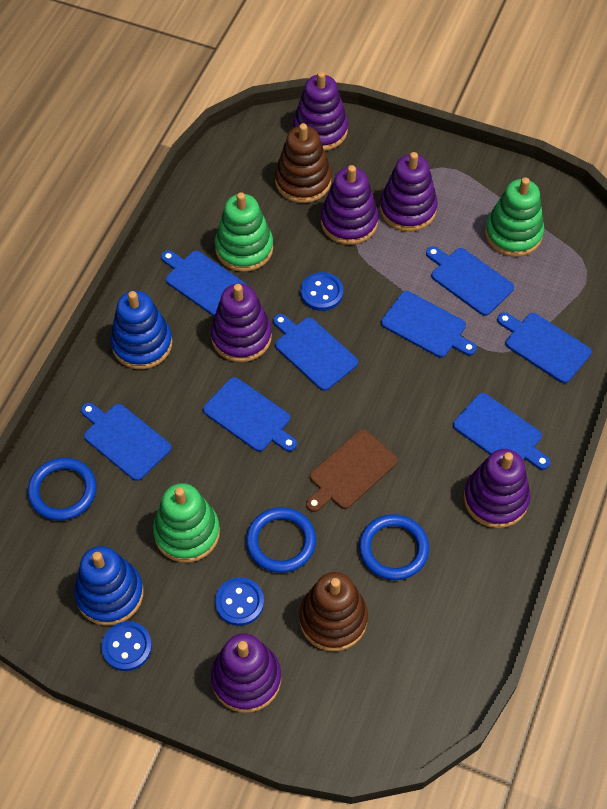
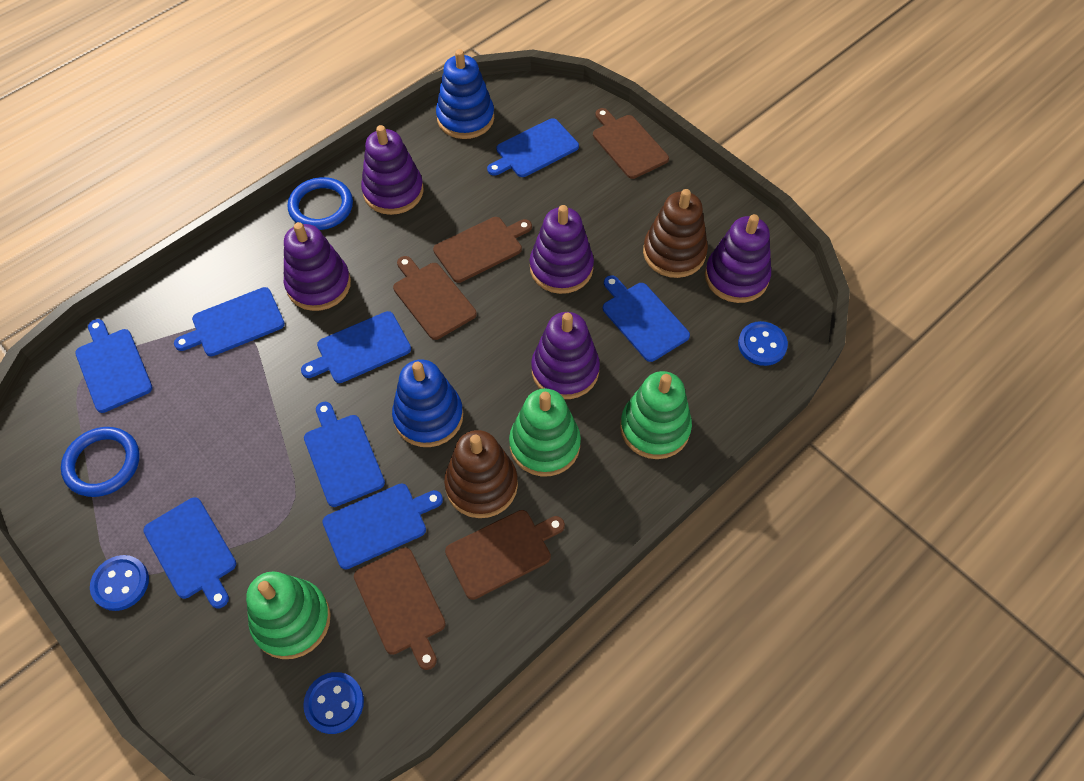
blue ring: [28,457,97,521] [246,507,316,573] [359,514,429,580] = 3 -> [61,427,140,497] [287,177,353,230] = 2
brown cutting board: [306,429,398,512] = 1 -> [354,548,446,670] [393,256,477,340] [433,217,532,283] [445,510,565,600] [593,108,669,179] = 5
purple stacking toy: [211,284,272,362] [211,633,281,713] [293,71,348,151] [321,165,379,245] [380,152,438,232] [464,449,530,528] = 6 -> [284,222,351,311] [361,125,424,215] [530,205,594,294] [531,312,600,399] [705,214,771,303] = 5

